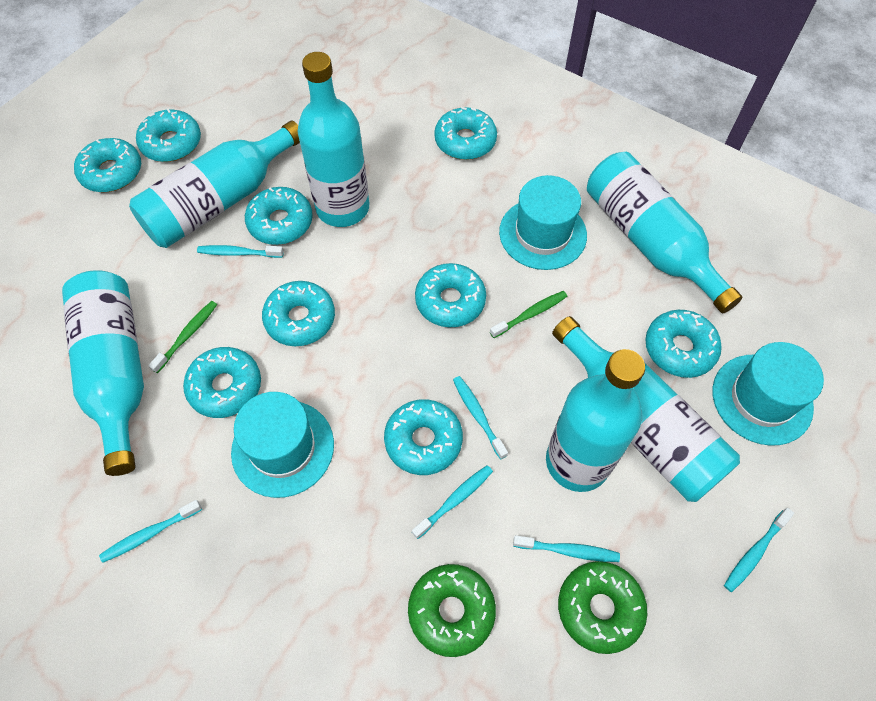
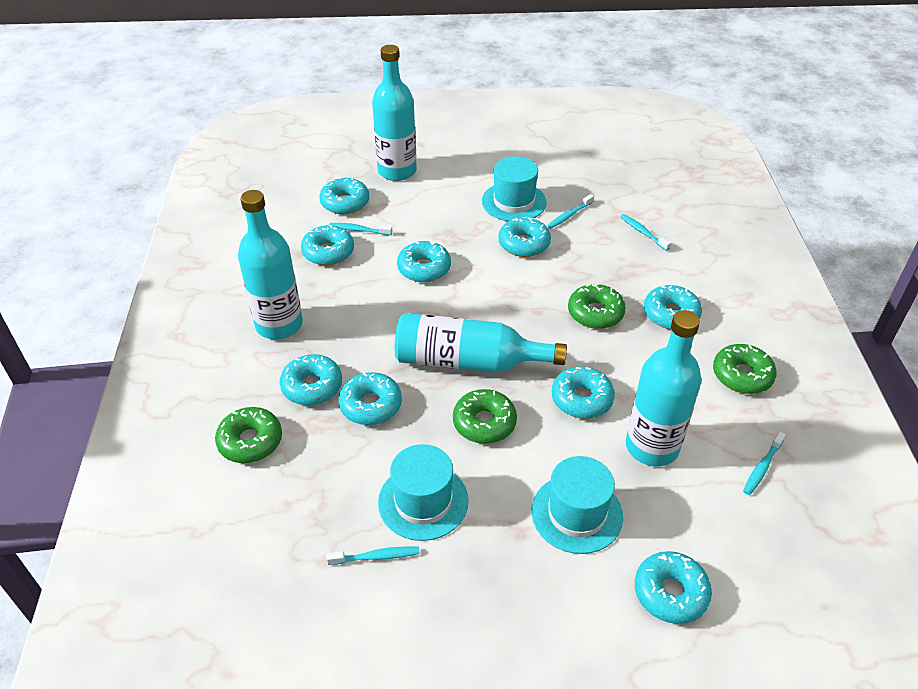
green donut: [408,564,496,657] [558,561,647,654] = 2 -> [215,407,282,463] [453,389,517,444] [568,284,626,329] [713,344,777,394] = 4
green toothbrush: [148,301,217,373] [490,291,567,338] = 2 -> none = 0
turquoise bottle: [62,270,144,476] [129,121,300,248] [298,52,369,227] [546,349,645,492] [552,316,740,502] [587,152,743,313] = 6 -> [238,190,303,339] [372,45,417,181] [395,313,567,373] [626,310,701,466] = 4
turquoise toothbrush: [99,500,202,563] [197,245,284,258] [412,465,493,539] [453,376,508,459] [513,535,620,562] [724,508,794,592] = 6 -> [326,546,420,565] [329,223,392,236] [547,194,594,229] [620,214,671,251] [743,432,786,495] = 5

